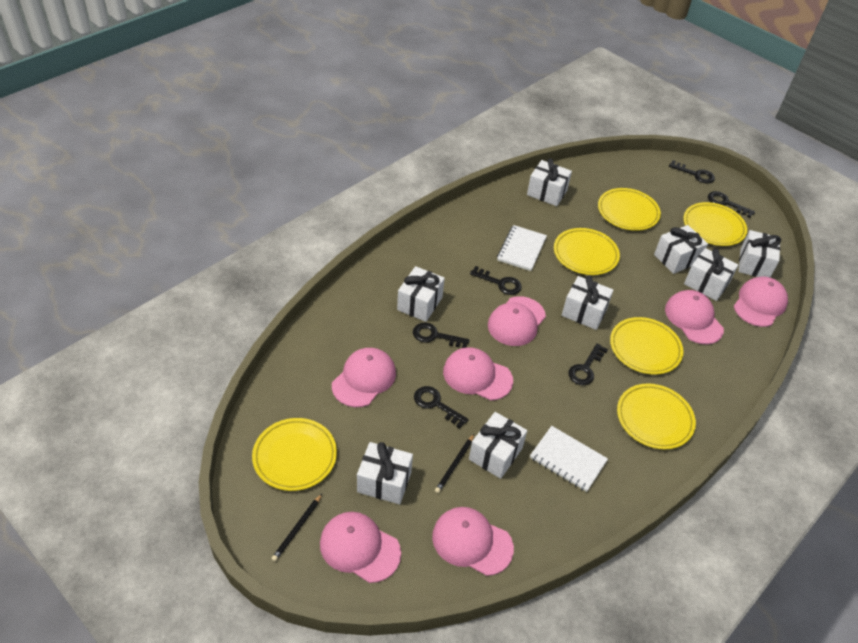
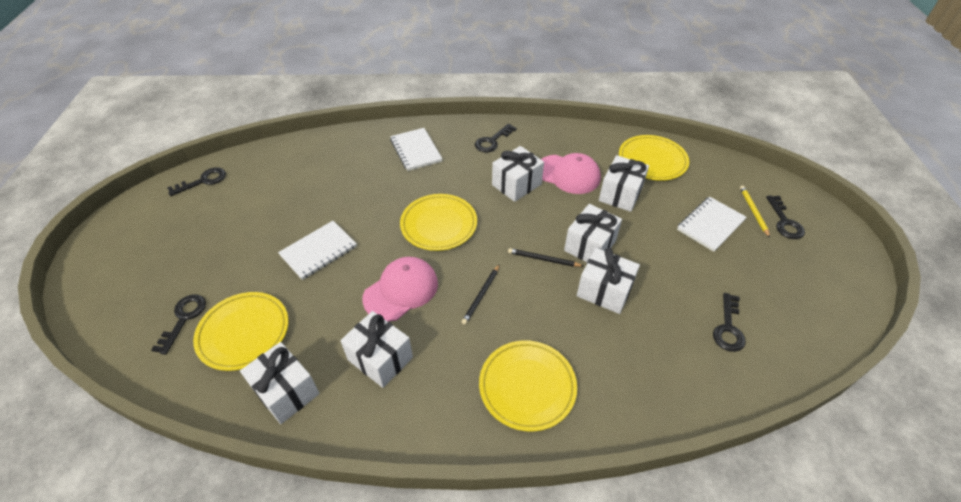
black key: [413,323,470,348] [414,386,469,429] [470,266,522,295] [568,343,608,385] [669,160,715,184] [708,191,755,218] = 6 -> [151,294,206,355] [167,167,226,196] [475,124,517,152] [713,293,746,352] [766,195,805,239] = 5
pink cap: [320,512,401,583] [332,348,396,407] [432,507,514,576] [443,347,513,401] [488,296,546,346] [665,290,724,344] [734,276,788,327] = 7 -> [362,257,438,322] [541,153,601,194] = 2
white gift: [357,442,413,504] [397,266,445,322] [469,412,527,479] [527,159,572,206] [562,276,613,330] [654,225,708,274] [684,248,738,301] [739,230,781,277] = 8 -> [240,342,320,424] [340,311,413,388] [492,146,544,202] [564,204,622,262] [577,248,640,314] [599,155,649,212] = 6
white notebook: [497,225,547,271] [530,426,608,492] = 2 -> [278,221,357,280] [390,128,442,171] [677,197,747,252] = 3
yellow pencil: none = 0 -> [740,186,770,238] = 1
yellow plate: [252,418,337,491] [554,228,620,275] [598,188,661,231] [610,317,683,375] [617,383,696,449] [683,202,747,246] = 6 -> [193,292,288,371] [400,194,477,251] [479,340,577,432] [619,135,689,181] = 4

